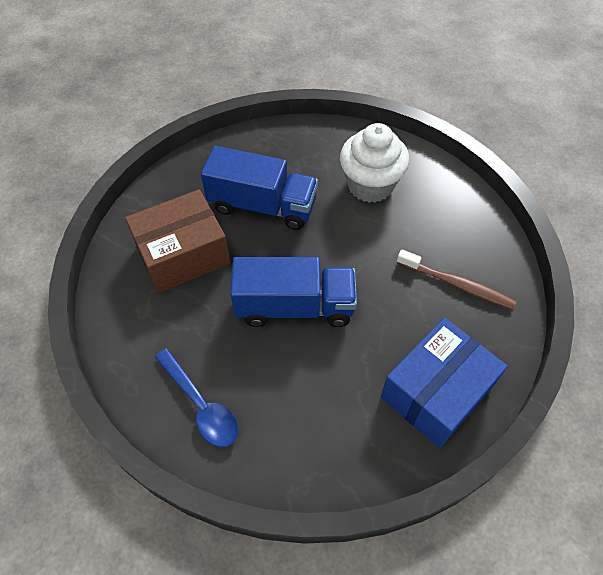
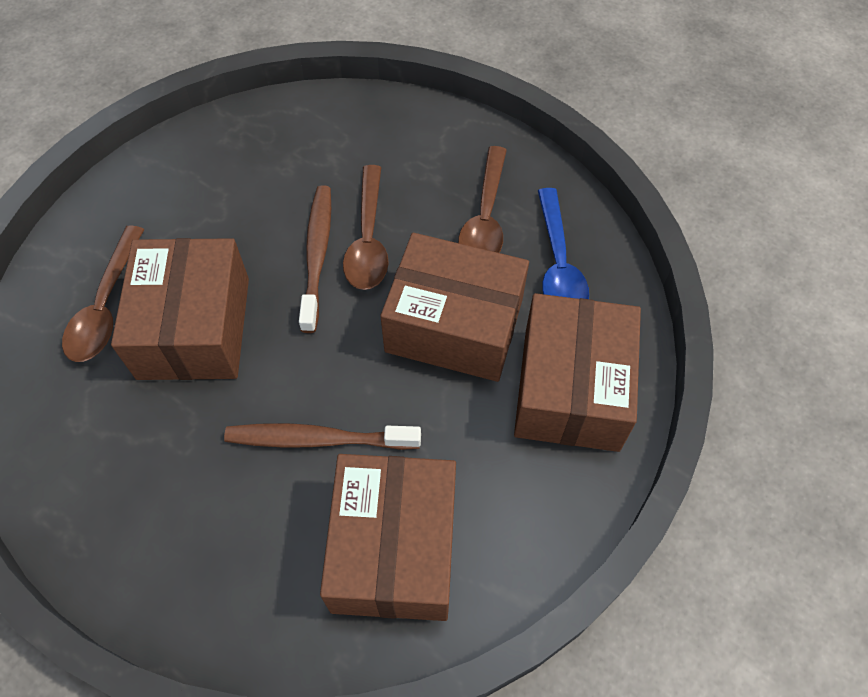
blue box: [381,318,508,448] = 1 -> none = 0
blue truck: [201,146,318,230] [230,257,357,327] = 2 -> none = 0
brown box: [125,189,230,293] = 1 -> [111,238,249,380] [320,454,456,621] [380,233,529,382] [514,293,641,452] = 4
brown spoon: none = 0 -> [62,226,145,362] [343,165,389,290] [458,146,507,253] = 3
brown toothbrush: [397,249,517,309] = 1 -> [224,423,421,450] [299,185,331,333] = 2
white cupcake: [340,123,409,203] = 1 -> none = 0

